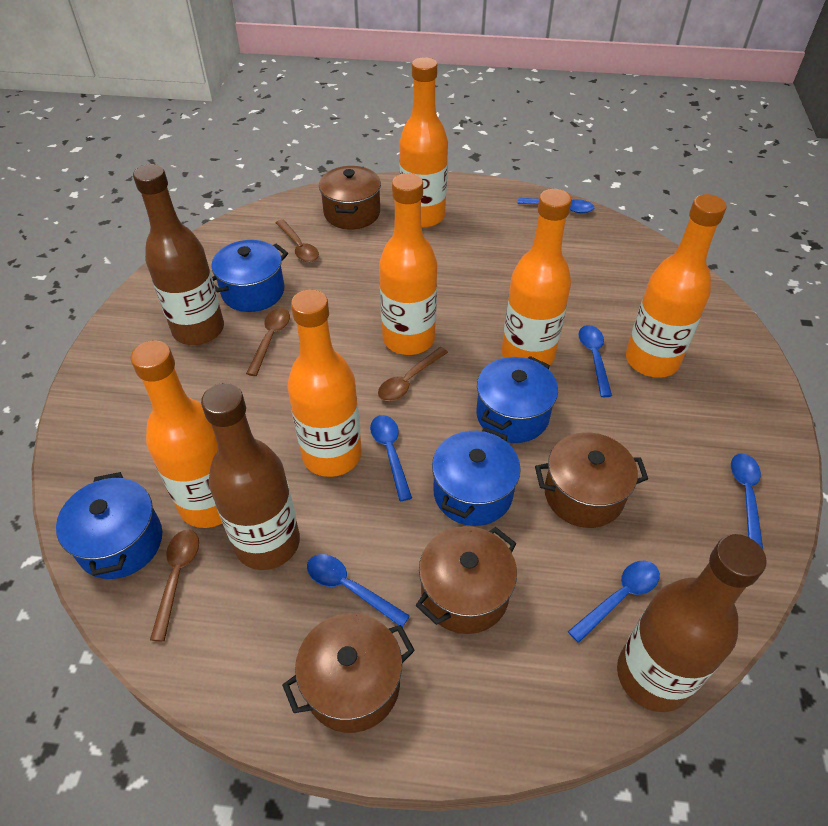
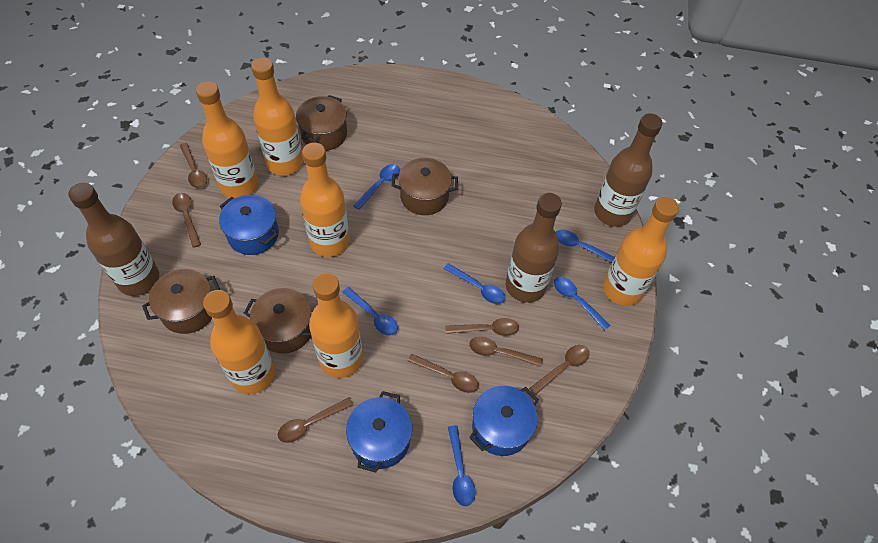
blue pot: [56,472,162,579] [211,240,288,312] [432,427,521,526] [476,356,558,443] = 4 -> [219,195,279,255] [346,391,412,473] [469,386,539,456] = 3
brown spoon: [150,530,199,641] [246,308,290,376] [276,219,319,262] [378,347,448,401] = 4 -> [172,193,201,248] [180,143,207,188] [278,397,353,443] [408,354,479,393] [445,318,519,336] [469,337,543,367] [529,345,590,395] = 7

